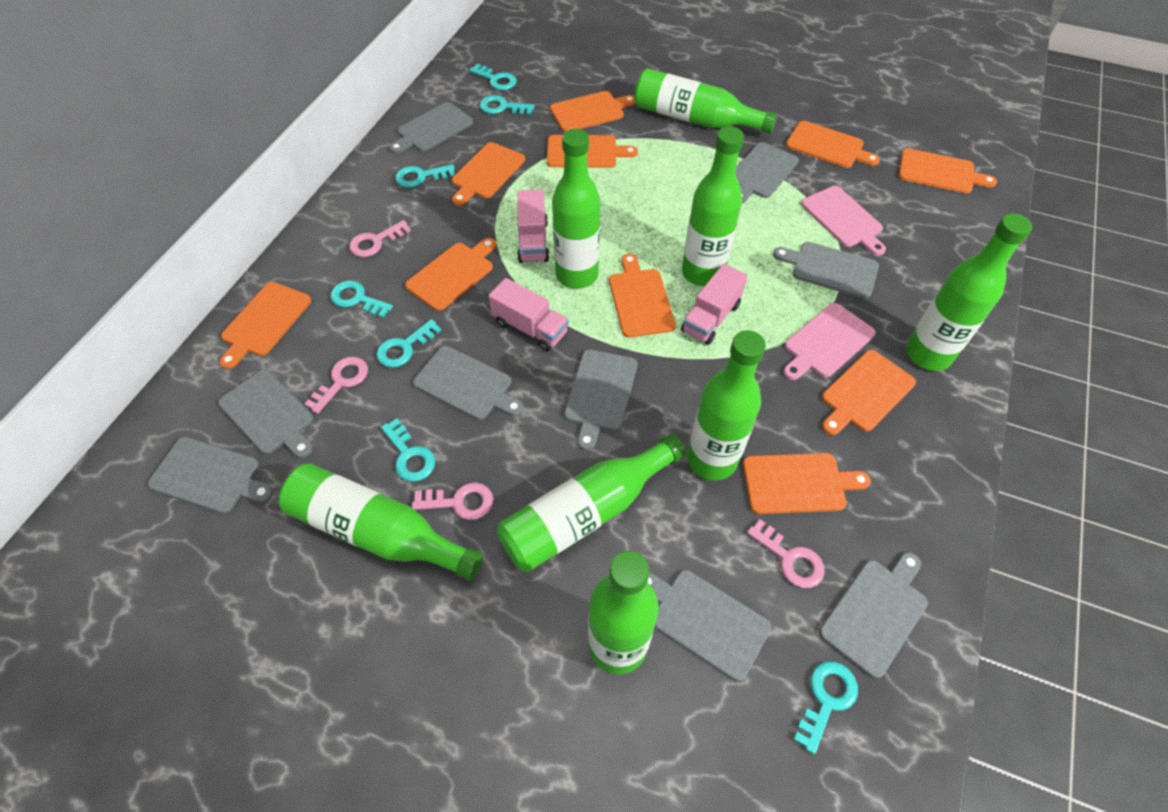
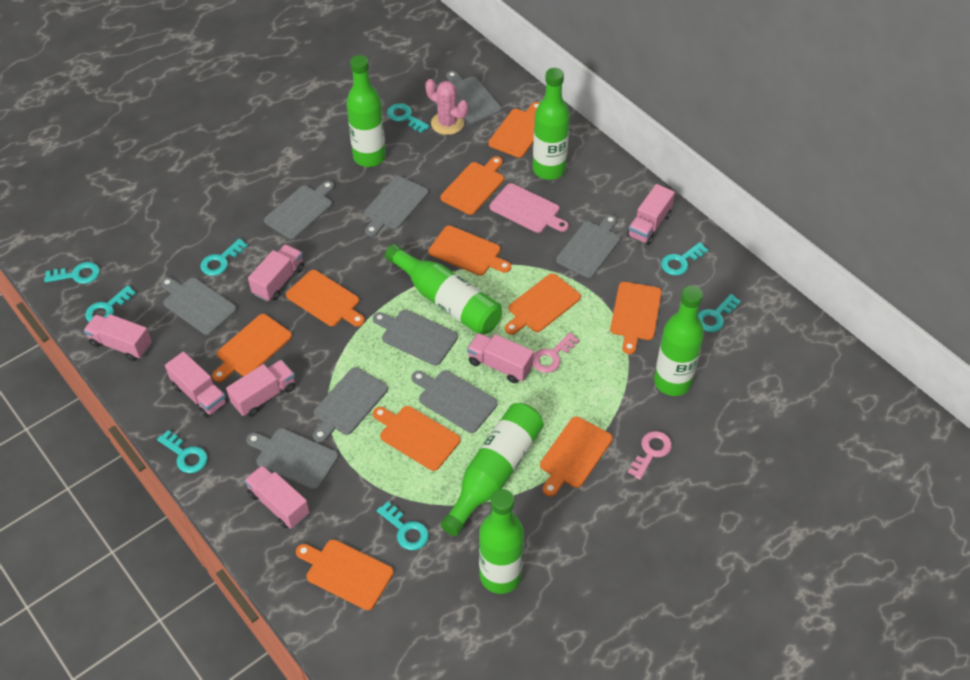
green bottle: [279,463,483,581] [497,434,686,572] [552,129,600,289] [588,551,659,675] [634,68,777,134] [682,126,744,286] [687,330,766,480] [906,213,1032,371] = 8 -> [346,55,386,167] [385,244,502,335] [440,403,544,536] [479,489,524,594] [533,68,570,180] [654,286,704,396] = 6
pink cactus: none = 0 -> [425,79,468,135] = 1
pink cutting board: [783,303,876,380] [801,186,886,256] = 2 -> [490,183,569,233] = 1
pink key: [304,357,368,414] [349,220,411,257] [412,482,493,520] [747,519,825,588] = 4 -> [533,332,579,373] [628,431,672,480] = 2
pink truck: [489,278,569,352] [517,190,549,263] [681,264,748,345] = 3 -> [84,314,152,361] [165,352,228,418] [226,360,295,417] [244,465,309,529] [248,244,304,302] [467,333,534,383] [627,184,675,245] = 7
turquoise key: [330,281,393,318] [376,319,442,368] [381,418,435,482] [395,164,455,188] [469,64,517,90] [480,95,534,115] [793,661,858,754] = 7 -> [44,262,100,284] [85,285,136,322] [157,430,208,473] [200,238,248,276] [377,501,429,550] [387,103,430,133] [661,242,708,275] [698,294,741,332] = 8

